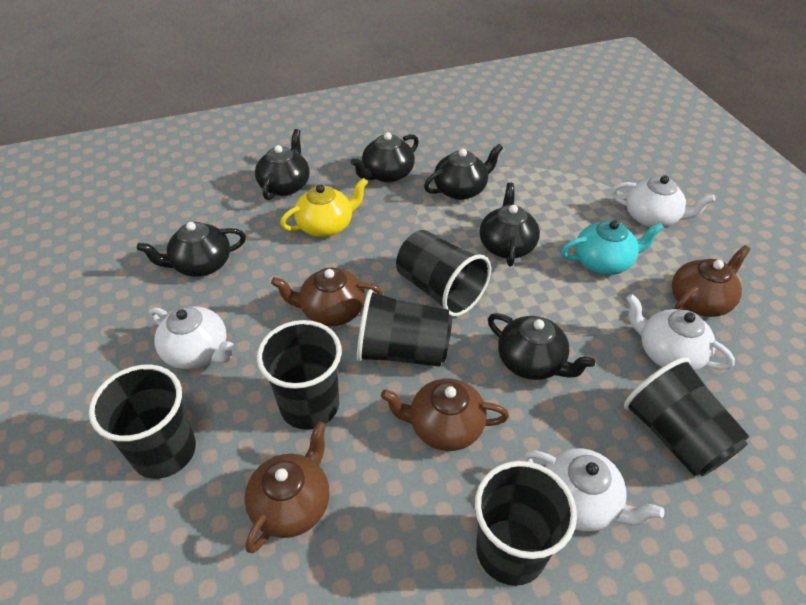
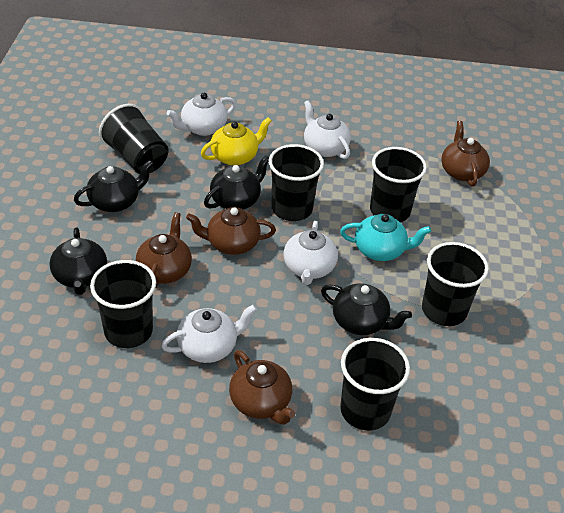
black teapot: [137,222,246,277] [255,129,310,200] [351,132,419,183] [424,144,503,200] [480,183,540,266] [488,313,595,380] = 6 -> [50,228,107,295] [74,160,154,212] [204,155,269,209] [321,284,412,335] = 4

